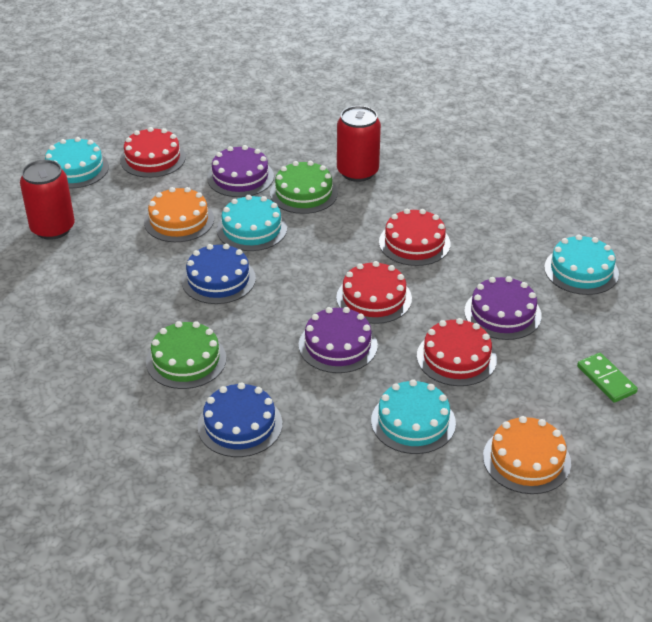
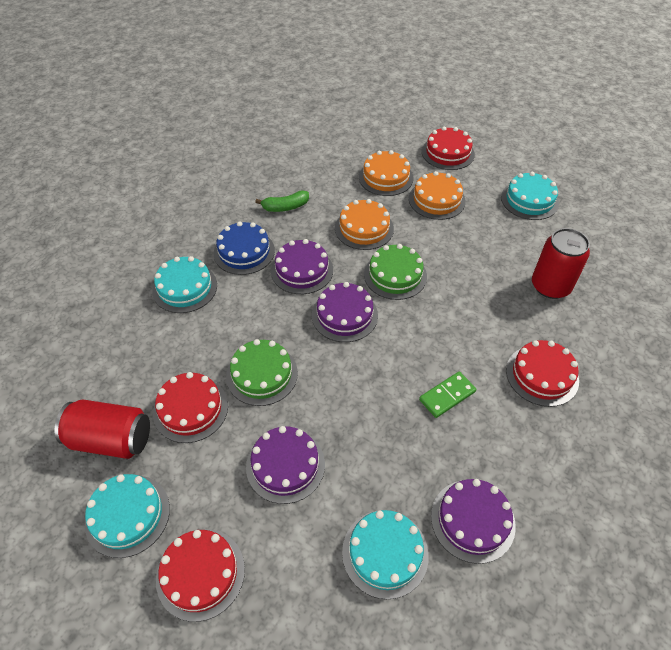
blue cake: [181,244,256,304] [197,382,282,457] = 2 -> [214,221,275,275] = 1
green banana: none = 0 -> [255,190,309,212] = 1
orange cake: [144,187,214,242] [483,416,571,494] = 2 -> [335,199,394,250] [359,150,414,196] [409,171,466,220] = 3
purple cake: [207,145,274,197] [299,307,378,373] [464,276,542,340] = 3 -> [246,426,325,504] [271,239,333,294] [312,282,378,342] [431,479,516,564] = 4

